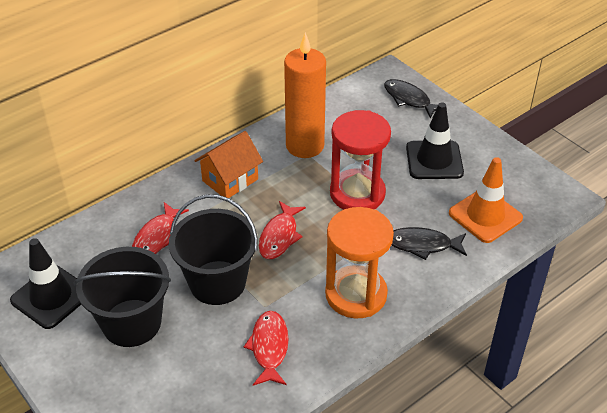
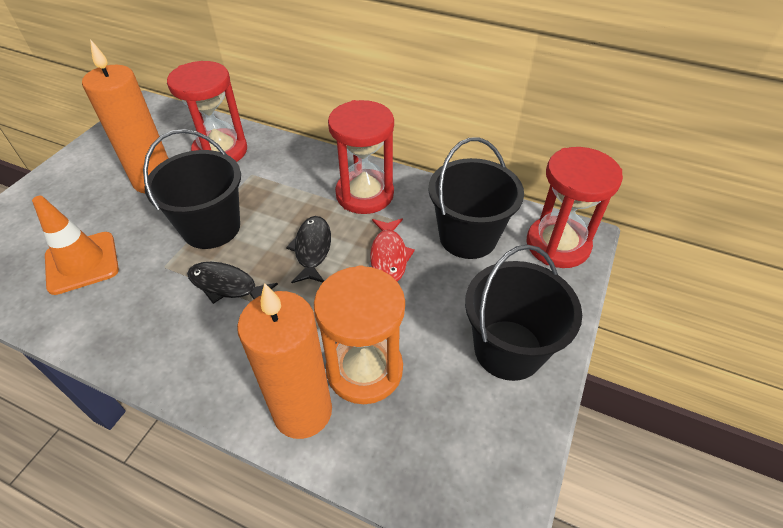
black bucket: [74,247,171,347] [169,194,258,305] = 2 -> [143,129,241,249] [428,137,524,259] [465,245,582,381] = 3
black traffic cone: [10,238,81,329] [406,102,464,179] = 2 -> none = 0
orange candle: [284,33,326,158] = 1 -> [82,39,169,193] [237,283,332,439] = 2
orange house: [195,131,263,198] = 1 -> none = 0
red fish: [132,202,189,254] [244,311,289,386] [259,201,306,259] = 3 -> [370,218,415,281] = 1
red hourglass: [330,110,391,210] = 1 -> [167,61,247,162] [328,100,394,214] [527,147,623,268] = 3

